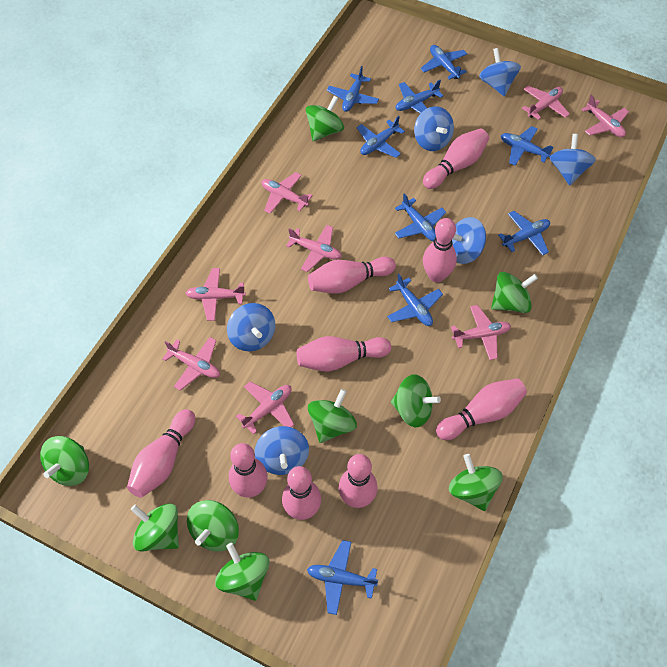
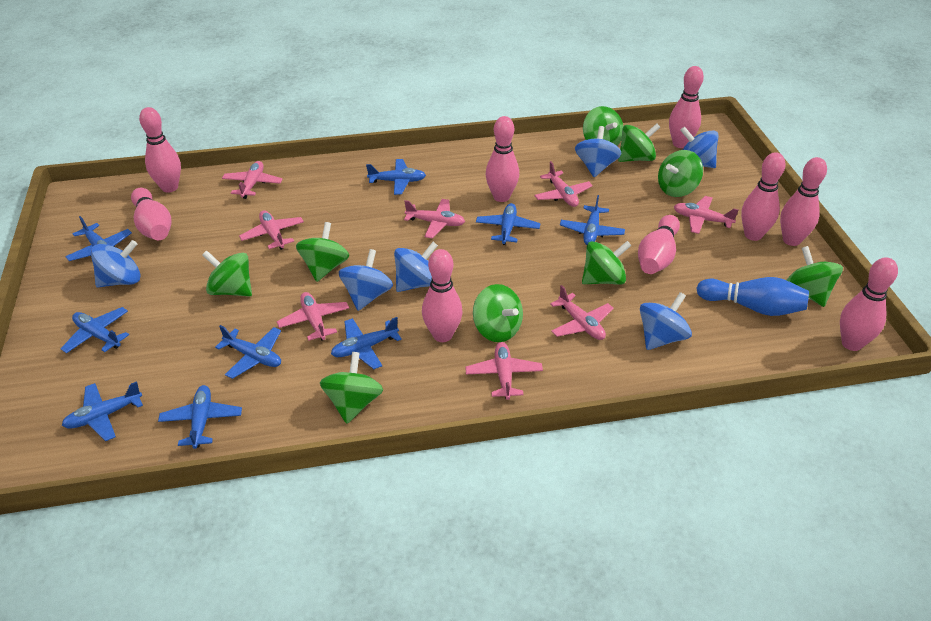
blue bowling pin: none = 0 -> [696,277,809,316] = 1

